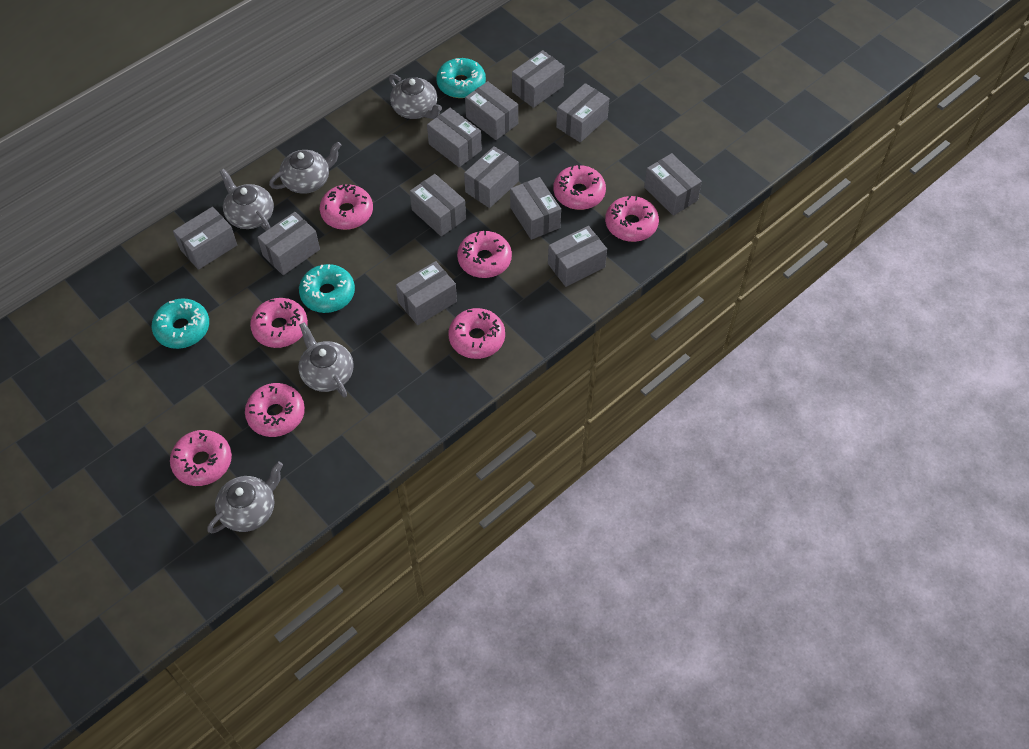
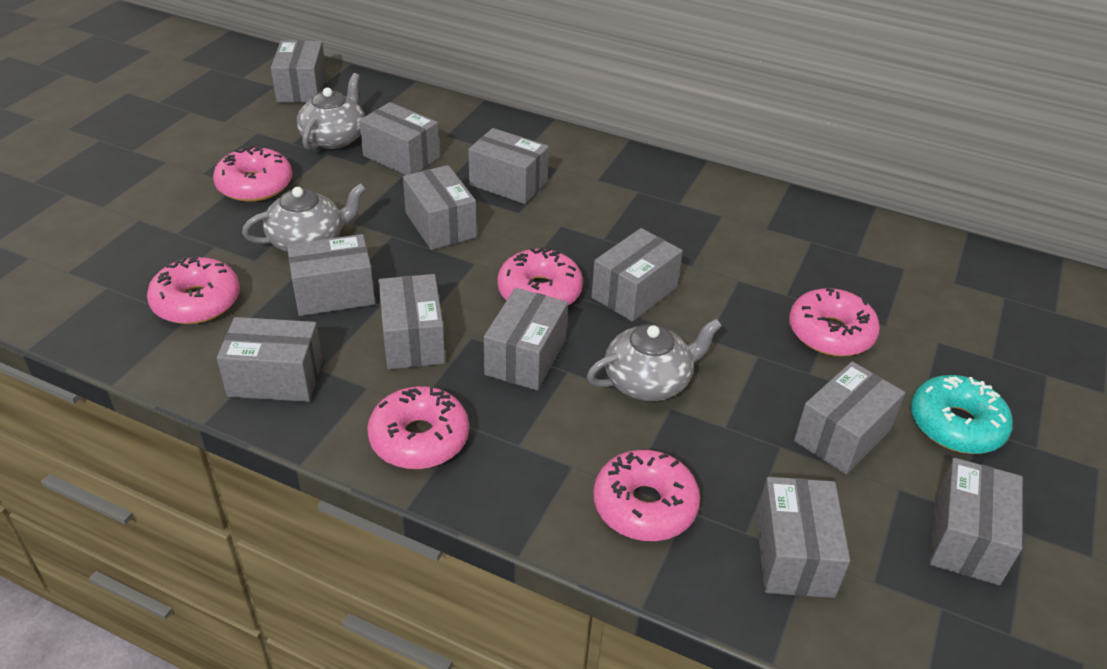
grey teapot: [207,461,283,533] [219,169,274,231] [269,142,341,194] [298,322,354,397] [389,74,442,119] = 5 -> [242,183,366,252] [297,73,365,151] [587,319,722,401] = 3
pink donut: [170,430,232,486] [245,383,305,437] [250,298,308,348] [320,184,373,230] [449,308,505,359] [457,231,512,278] [553,165,606,210] [605,196,659,242] = 8 -> [147,256,240,324] [213,146,292,202] [367,386,469,469] [497,247,583,305] [594,450,700,541] [789,288,880,356] = 6
turquoise donut: [152,298,209,349] [299,264,355,313] [436,58,486,98] = 3 -> [911,375,1013,454] = 1

